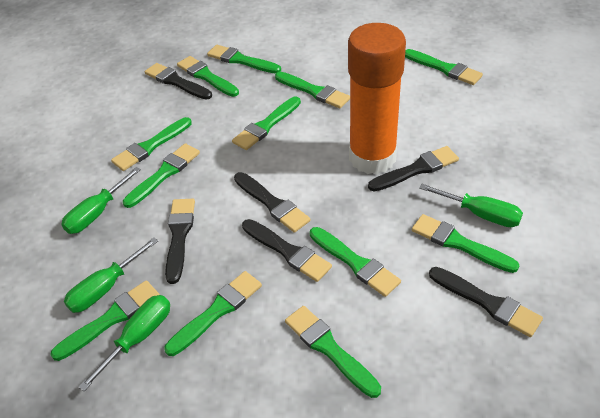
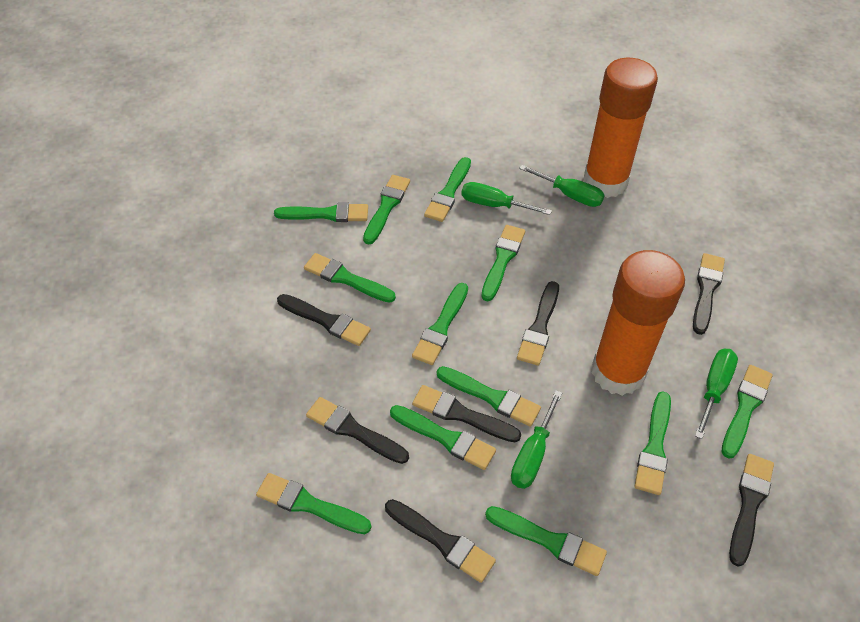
black brush: [145,63,212,100] [165,199,195,284] [234,172,310,233] [242,219,332,282] [368,146,459,191] [429,267,543,337] = 6 -> [277,294,371,346] [306,397,409,464] [385,499,496,583] [412,385,521,442] [517,281,559,366] [693,253,725,335] [729,454,774,567] = 7
orange glue stick: [348,23,406,174] = 1 -> [583,58,658,198] [592,250,685,396] = 2

